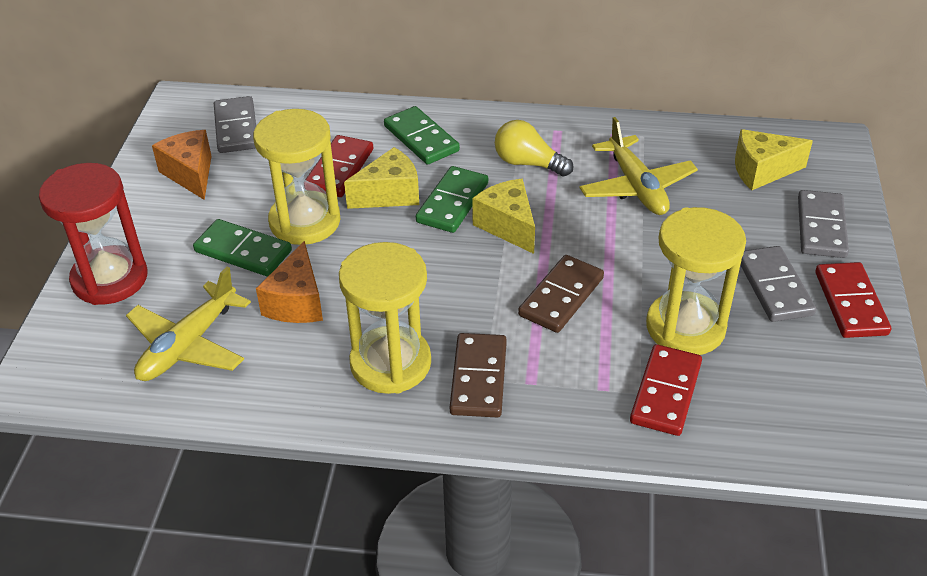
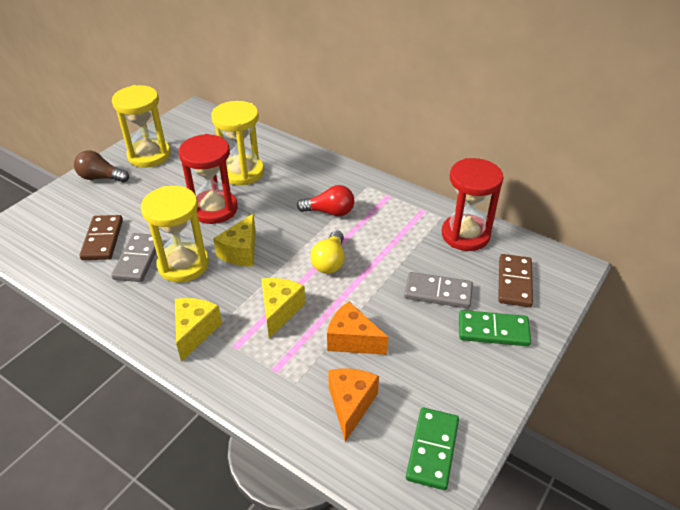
brown light bulb: none = 0 -> [74,150,129,183] = 1
green domino: [193,219,292,277] [384,106,460,165] [416,166,488,233] = 3 -> [406,408,459,490] [459,310,531,346] = 2
grey domino: [214,96,256,153] [740,246,816,322] [798,190,849,258] = 3 -> [111,233,162,282] [404,272,473,309] = 2
red domino: [305,135,373,197] [630,344,702,436] [815,262,891,338] = 3 -> none = 0
red hourglass: [39,163,148,305] = 1 -> [179,134,238,224] [442,158,503,251] = 2
red light bulb: none = 0 -> [297,185,354,216] = 1
yellow plane: [126,267,251,381] [579,117,698,215] = 2 -> none = 0

